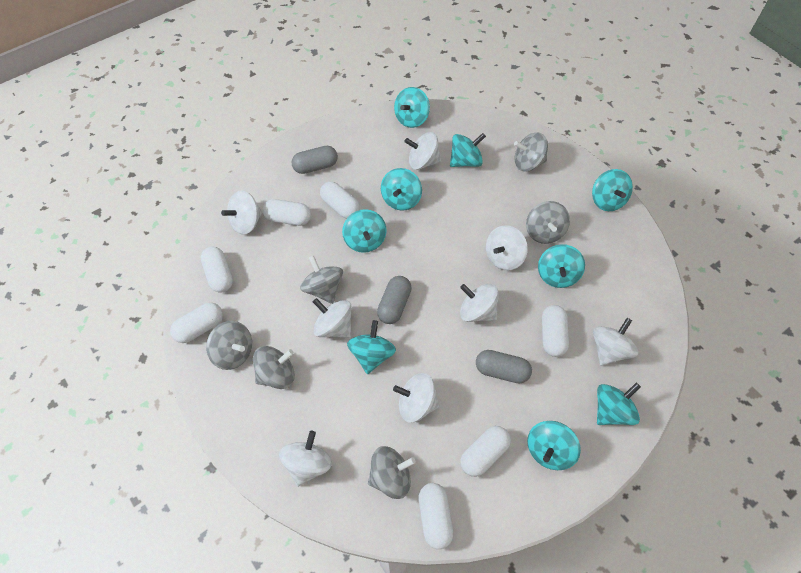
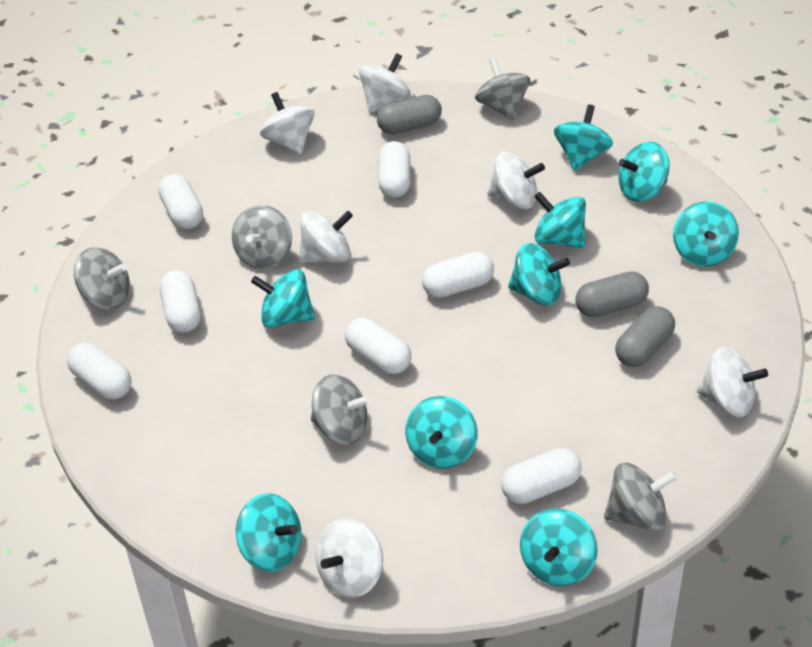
grey spinning top: [206,321,252,370] [253,346,295,389] [300,255,343,304] [368,446,416,499] [514,132,548,172] [526,201,570,244] = 6 -> [74,247,130,310] [232,205,292,269] [311,374,371,445] [475,58,530,121] [604,462,677,531] = 5
white spinning top: [221,190,263,235] [279,431,332,487] [313,298,352,338] [393,373,439,423] [404,132,441,170] [460,284,499,322] [486,225,528,270] [593,318,638,366] = 8 -> [260,92,315,154] [299,211,353,263] [315,518,383,598] [359,53,411,113] [487,152,545,209] [697,347,768,417] = 6

